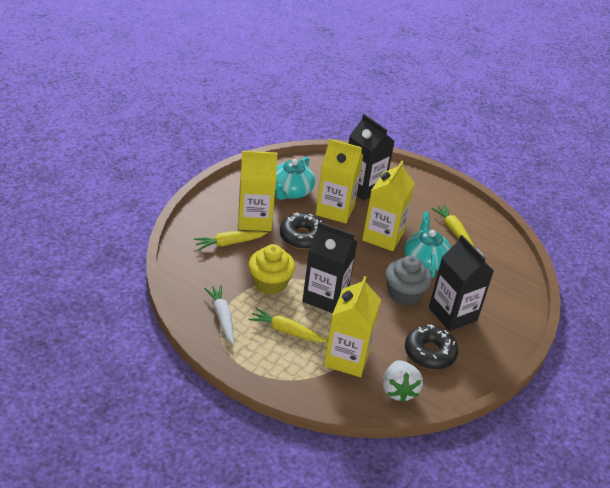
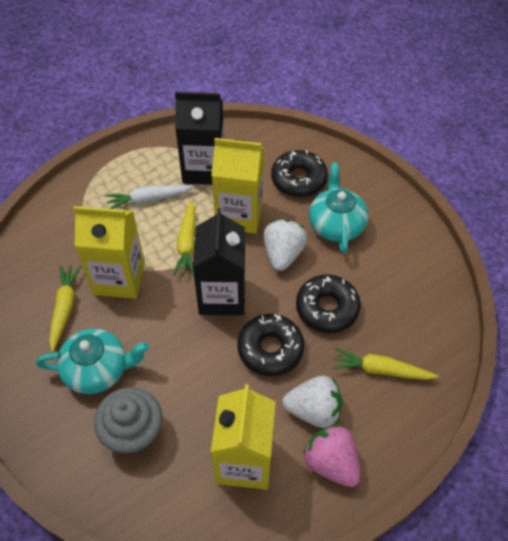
black carton: [302,222,358,313] [348,114,394,201] [429,235,494,331] = 3 -> [175,92,224,185] [193,208,245,316] = 2
black donut: [280,213,323,249] [405,324,458,370] = 2 -> [237,314,304,376] [271,150,328,197] [296,275,361,333] = 3
pink strawberry: none = 0 -> [303,425,360,487] = 1
white strawberry: [383,360,423,403] = 1 -> [263,220,307,271] [283,376,343,428] = 2
yellow carton: [238,151,278,231] [316,139,363,223] [324,276,381,377] [362,160,415,251] = 4 -> [73,206,145,299] [211,384,276,490] [212,138,264,234] = 3
yellow cupcake: [249,244,295,295] = 1 -> none = 0

